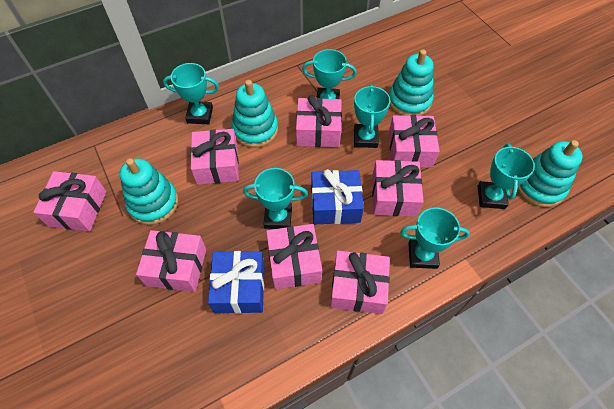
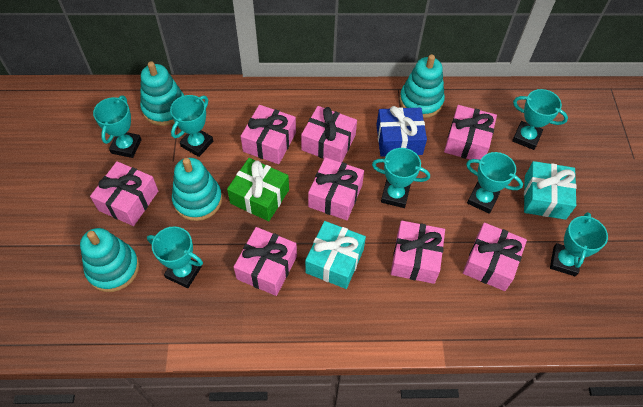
blue gift: [208,251,265,314] [311,169,364,224] = 2 -> [376,106,427,157] = 1
green gift: none = 0 -> [227,158,289,221] = 1
turquoise gift: none = 0 -> [305,221,366,289] [524,161,577,220] = 2
turquoise trophy: [163,63,219,124] [243,168,308,229] [302,49,357,99] [354,85,390,148] [400,207,470,269] [478,144,535,209] = 6 -> [93,96,142,158] [147,226,203,288] [170,95,213,157] [372,148,430,208] [466,152,523,214] [512,89,568,150] [550,212,608,276] = 7

